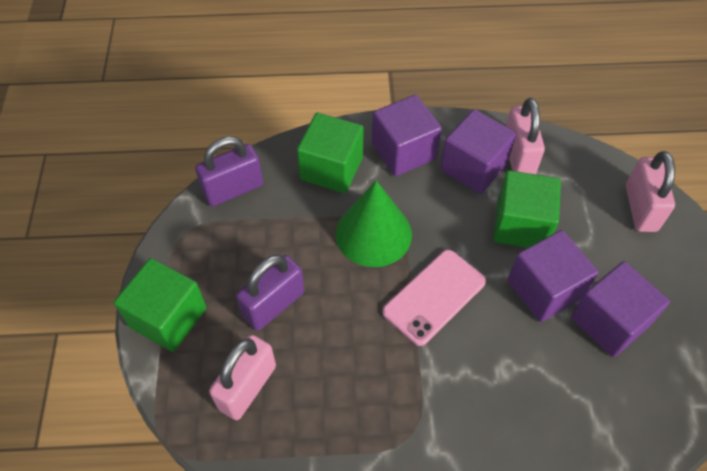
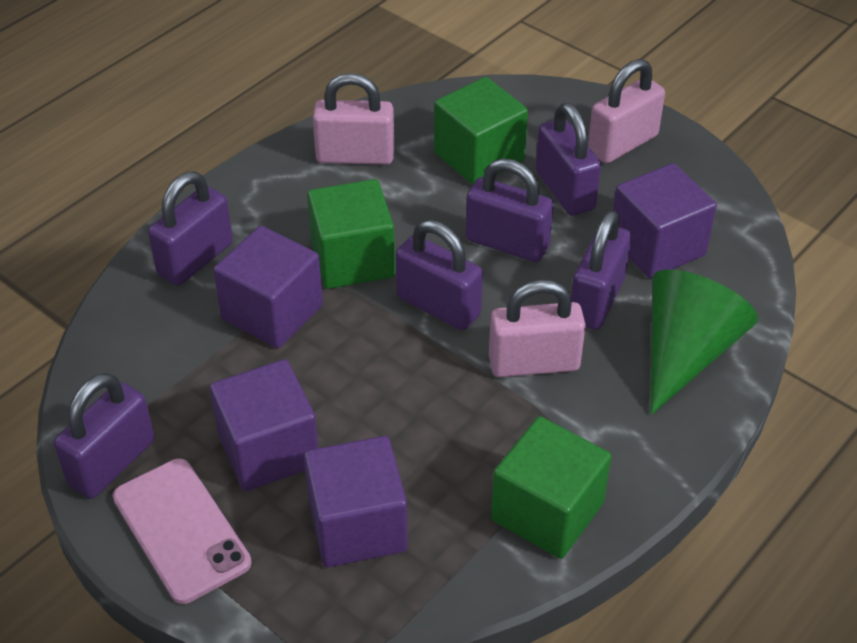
purple padlock: [195,136,263,206] [236,254,304,331] = 2 -> [54,373,154,499] [148,171,233,286] [396,220,483,330] [466,159,554,262] [536,103,601,216] [571,210,631,330] = 6

